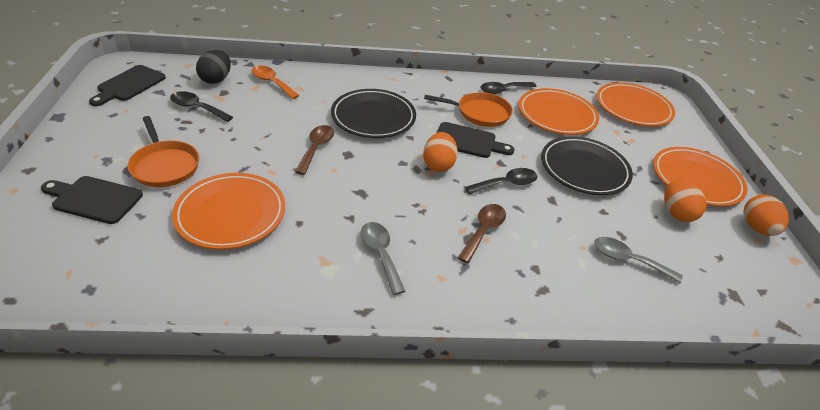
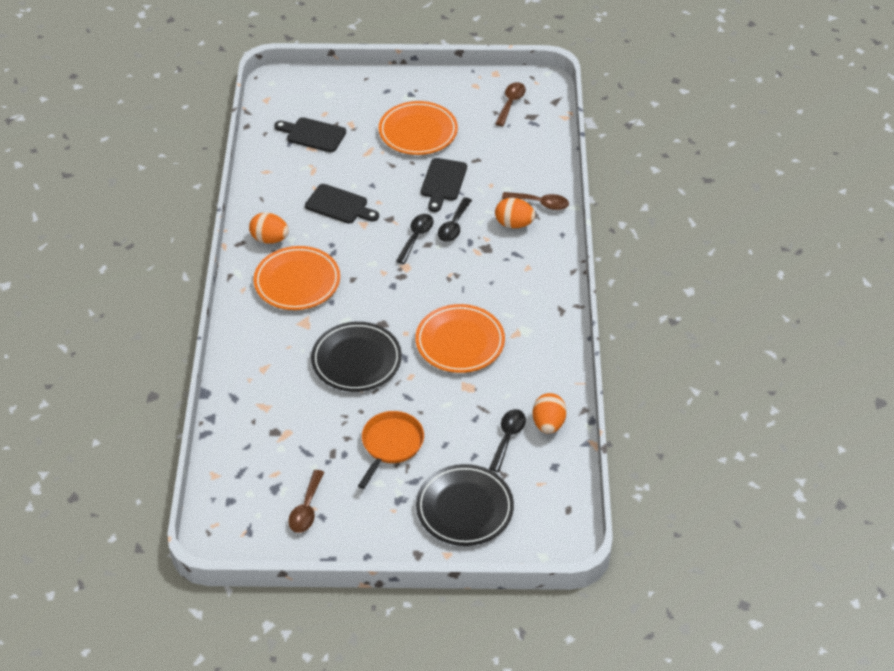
black egg: [196,50,231,84] = 1 -> none = 0
brown spoon: [295,125,334,175] [458,204,506,263] = 2 -> [288,470,324,533] [495,82,526,126] [502,192,569,210] = 3
grey spoon: [361,222,406,295] [595,237,683,283] = 2 -> none = 0
orange pan: [128,116,199,187] [424,92,513,127] = 2 -> [358,411,424,489] = 1
orange plate: [172,173,285,250] [518,88,599,135] [596,82,675,126] [653,147,748,207] = 4 -> [254,246,340,310] [379,101,458,155] [415,304,505,373] = 3
orange spoon: [252,66,300,99] = 1 -> none = 0

